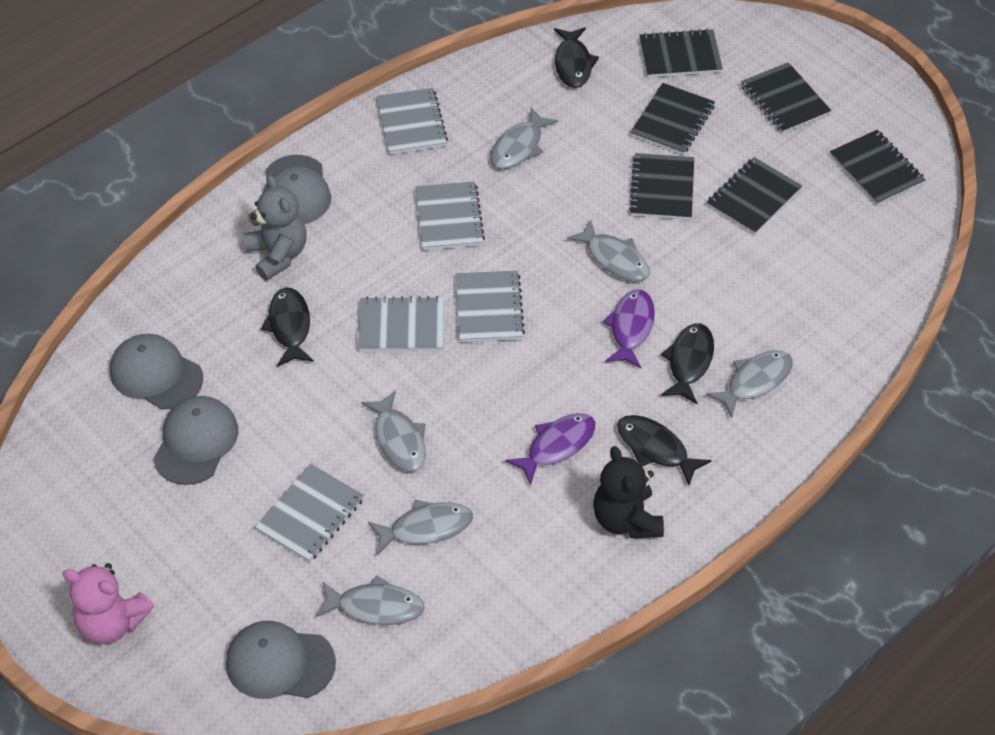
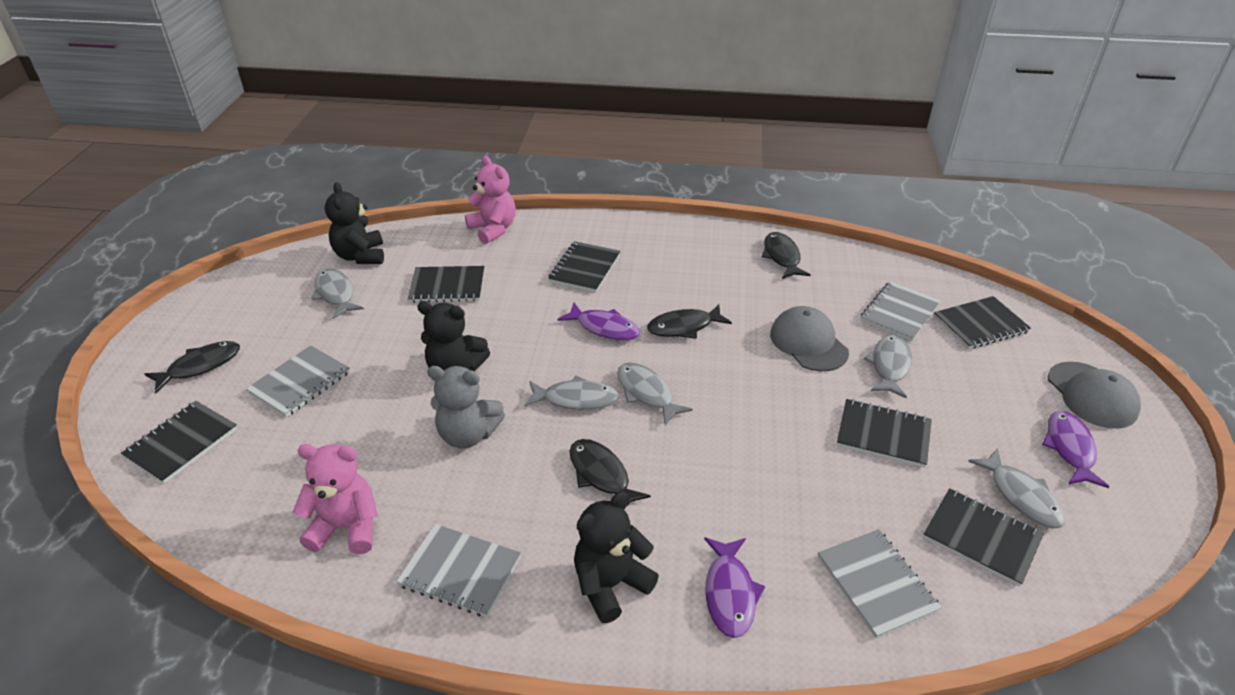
black teddy bear: [593,446,664,538] = 1 -> [325,182,384,264] [417,301,490,372] [574,491,659,623] = 3
grey cap: [110,334,203,409] [153,396,238,485] [226,621,336,699] [263,155,331,224] = 4 -> [770,306,849,371] [1048,362,1141,429] = 2
grey fish: [316,575,425,625] [361,390,426,472] [368,500,473,555] [490,108,558,169] [567,220,650,281] [706,350,793,418] = 6 -> [311,269,364,319] [524,376,619,410] [617,362,693,425] [864,335,912,398] [968,448,1065,528] = 5
grey notebook: [255,463,364,562] [358,296,444,351] [376,88,448,154] [415,181,485,250] [456,271,525,342] = 5 -> [246,346,350,417] [396,524,521,617] [818,529,942,638] [860,281,941,341] = 4
pink teddy bear: [63,563,154,644] = 1 -> [293,444,378,554] [465,156,516,244] = 2
purple fish: [505,413,595,485] [603,289,655,368] = 2 -> [557,302,640,341] [704,537,765,638] [1042,411,1110,488] = 3

